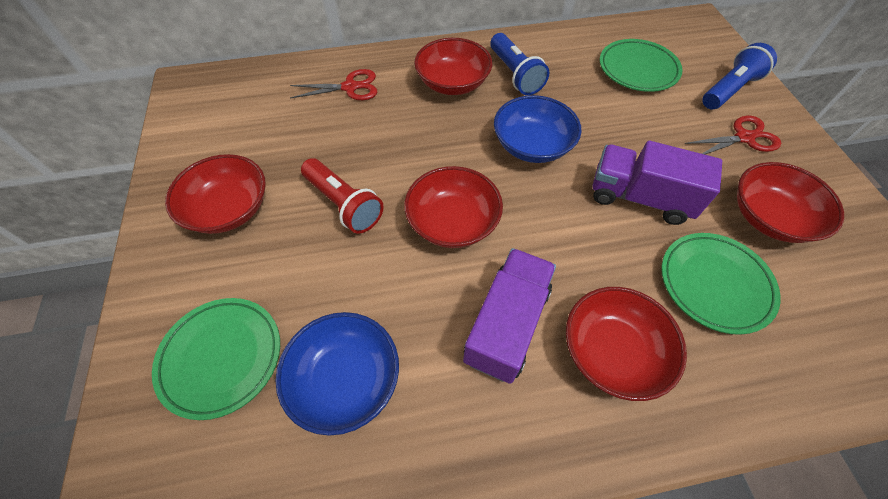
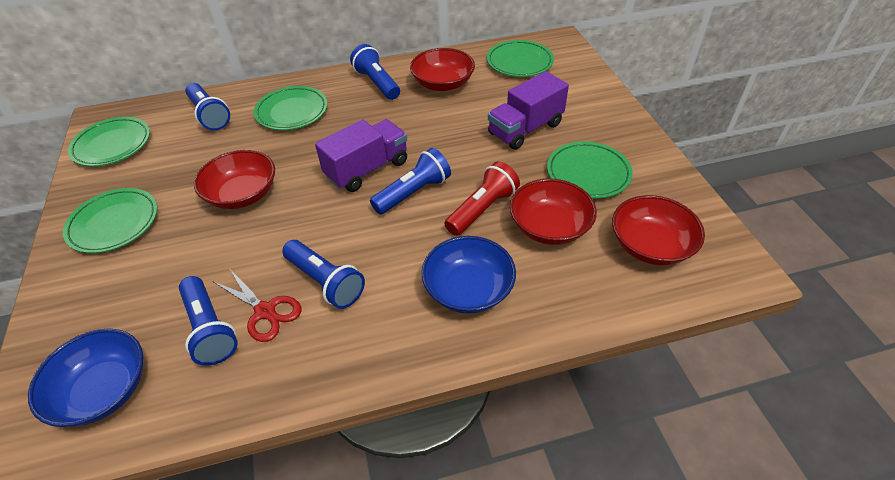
blue flashlight: [490,33,549,95] [702,43,777,109] = 2 -> [179,276,238,366] [185,83,230,130] [282,240,365,309] [350,44,400,100] [370,148,451,214] = 5
green plate: [152,298,280,420] [600,39,683,92] [661,233,781,335] = 3 -> [63,188,158,253] [68,117,150,167] [254,86,327,130] [487,40,554,77] [547,141,633,199] = 5
red bowl: [165,154,266,234] [404,166,503,248] [414,38,492,95] [566,287,687,401] [737,162,844,243] = 5 -> [194,150,275,209] [410,48,475,91] [510,179,597,245] [612,195,705,265] = 4
red scissors: [290,69,377,100] [685,116,781,154] = 2 -> [214,268,301,342] = 1

